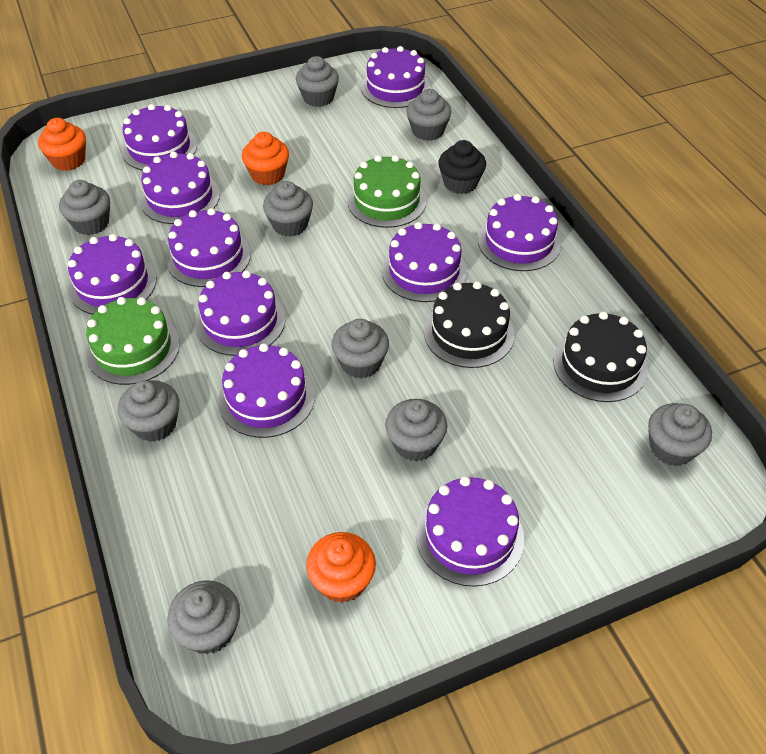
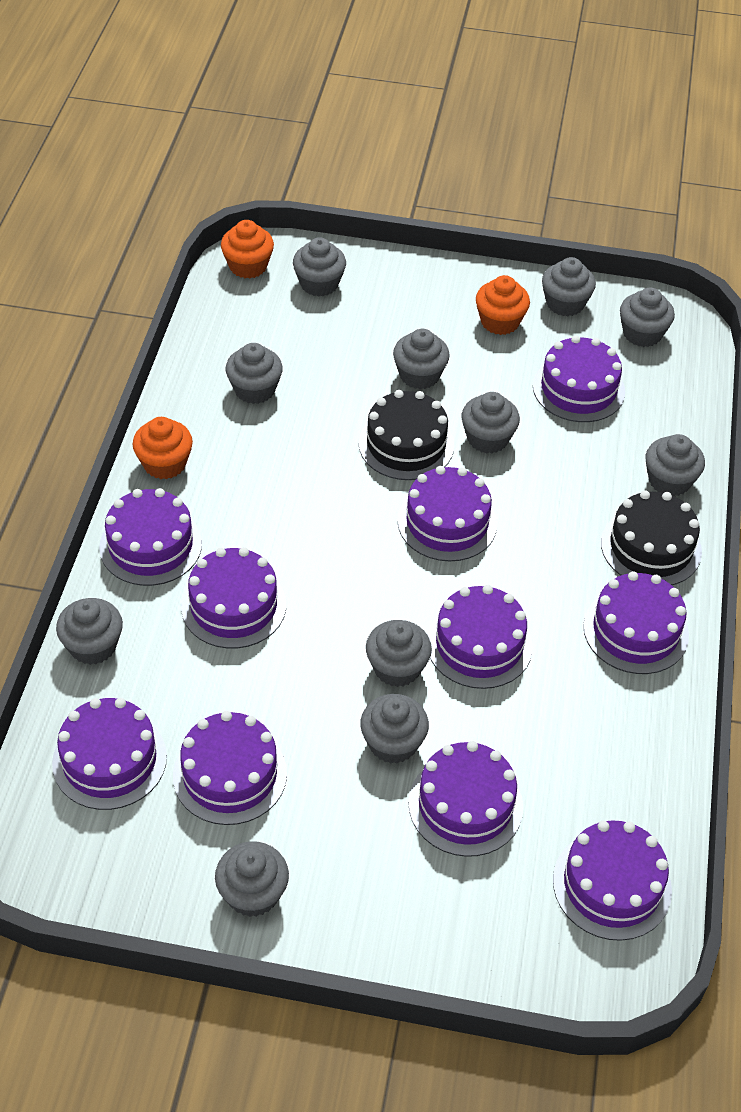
black cupcake: [438,140,486,194] = 1 -> none = 0
green cake: [86,297,180,385] [347,155,427,228] = 2 -> none = 0
grey cupcake: [59,180,110,235] [118,380,179,442] [167,581,240,654] [263,181,313,237] [296,56,339,107] [332,319,389,378] [385,399,447,461] [406,89,451,141] [648,403,712,466] = 9 -> [56,598,123,665] [215,841,289,917] [225,343,283,404] [293,237,346,297] [360,694,429,763] [366,620,432,687] [393,329,450,389] [462,392,520,454] [542,257,596,316] [620,288,675,347] [646,434,705,496] = 11

